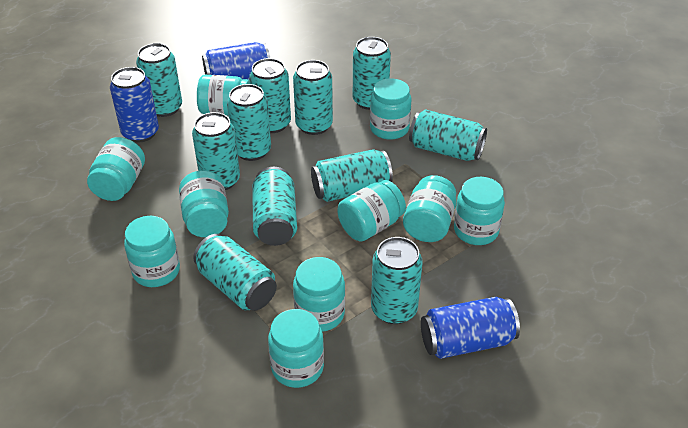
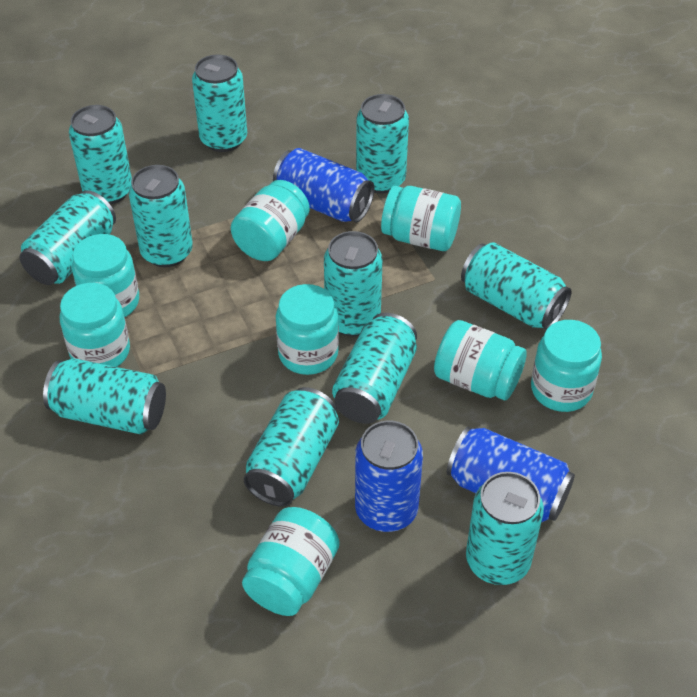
turquoise jar: [87,137,145,201] [124,216,180,287] [179,170,229,237] [197,75,250,116] [268,309,324,388] [293,257,345,332] [337,180,406,241] [370,78,411,140] [403,175,456,242] [454,177,505,245] = 10 -> [60,283,130,367] [72,234,139,317] [231,180,310,261] [242,507,340,616] [276,284,339,375] [381,186,461,251] [434,320,527,400] [531,320,602,412] = 8

